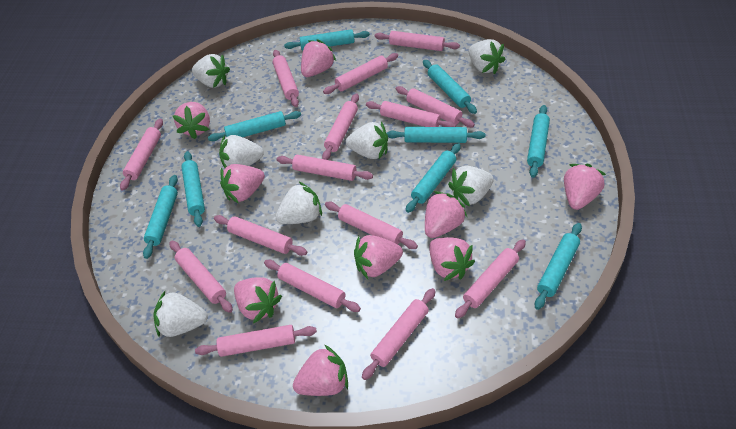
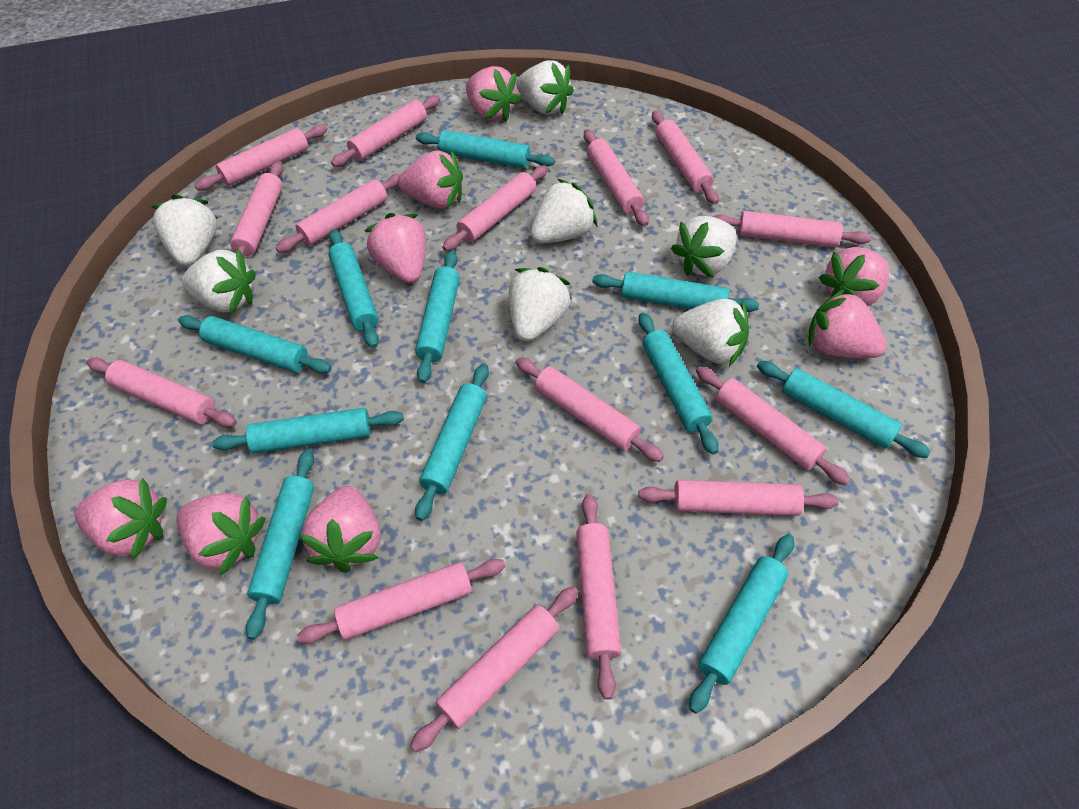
pink strawberry: [173,102,210,139] [220,164,265,203] [234,277,282,323] [293,344,348,396] [301,39,336,77] [354,235,403,279] [425,191,467,238] [429,237,475,281] [564,164,606,210] = 9 -> [74,478,167,560] [176,493,266,576] [299,486,380,573] [364,213,426,283] [398,150,463,209] [466,66,521,122] [808,288,887,358] [819,247,889,306] = 8
turquoise rolling pin: [143,175,178,259] [181,151,205,227] [208,111,301,141] [284,29,370,50] [386,127,486,143] [406,143,461,213] [423,60,477,114] [527,105,550,178] [535,223,582,310] = 9 -> [178,315,332,374] [212,408,404,453] [246,449,314,640] [328,229,379,348] [415,251,460,383] [415,363,489,521] [416,130,555,169] [592,272,759,312] [638,312,719,455] [689,534,794,714] [757,361,931,458] = 11

